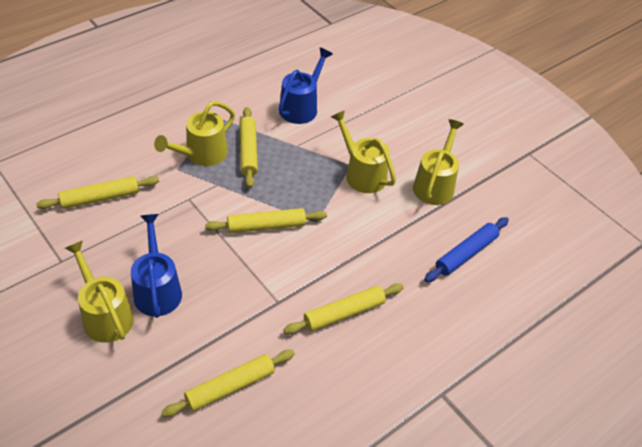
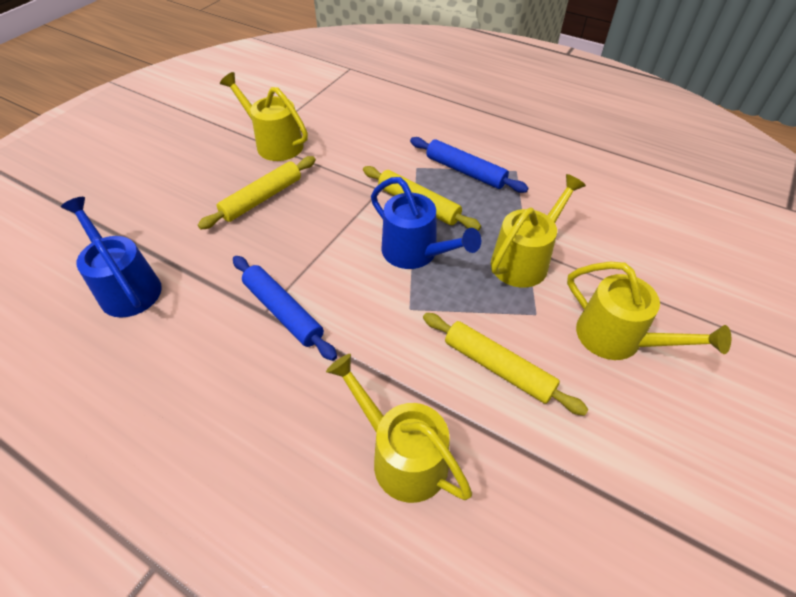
blue rolling pin: [424,217,509,282] = 1 -> [233,256,337,361] [410,137,529,193] = 2
yellow rolling pin: [36,176,159,209] [162,350,295,417] [205,208,327,233] [240,107,258,188] [283,283,404,334] = 5 -> [198,156,316,229] [363,166,481,231] [423,313,589,416] = 3

